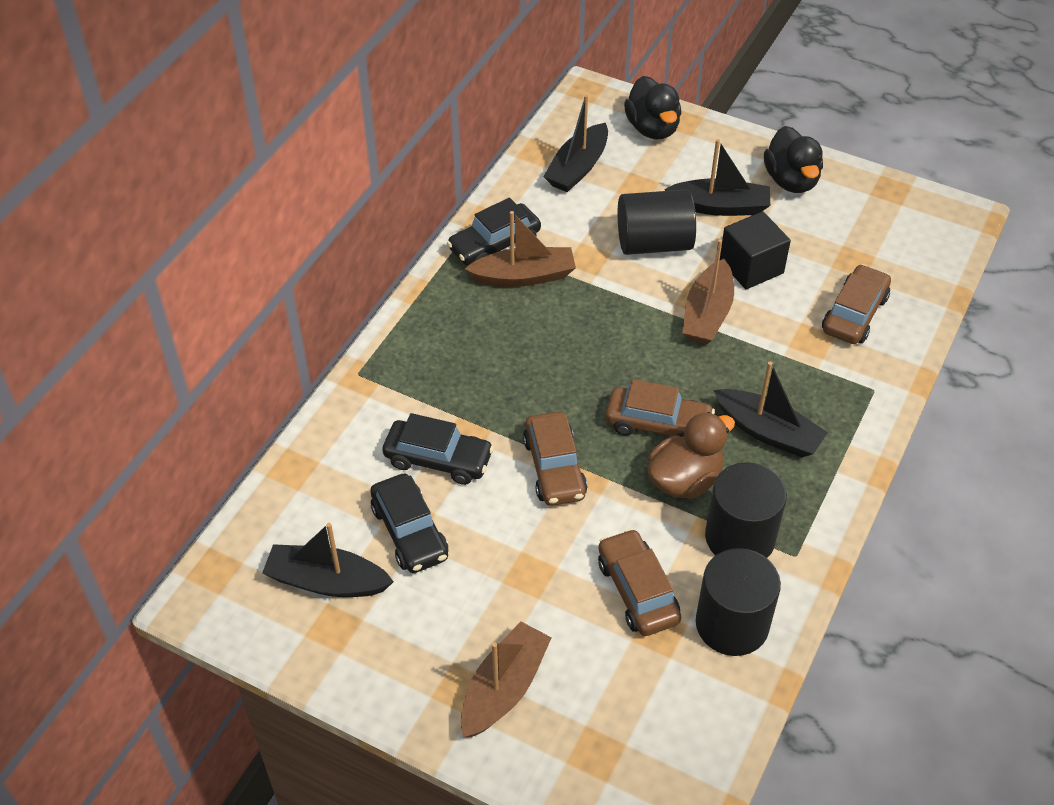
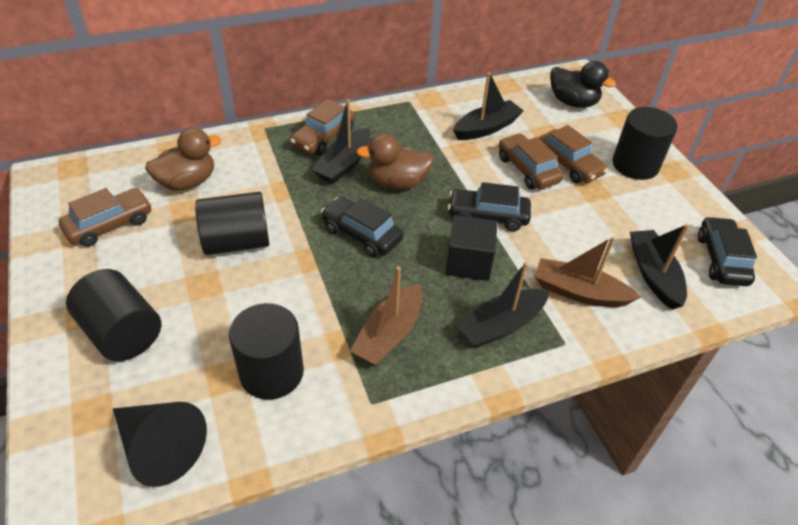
black cone: none = 0 -> [113,402,207,487] = 1
black cylinder: [618,189,696,255] [696,548,781,656] [705,462,787,558] = 3 -> [66,269,161,362] [195,192,269,255] [229,303,304,400] [612,107,677,180] = 4
black duck: [624,76,681,139] [764,126,823,193] = 2 -> [550,61,616,108] = 1
brown boat: [461,622,552,737] [465,211,576,287] [682,239,734,344] = 3 -> [350,267,422,365] [535,236,641,307] = 2
brown duck: [647,412,735,499] = 1 -> [145,128,221,190] [356,133,434,189] = 2

